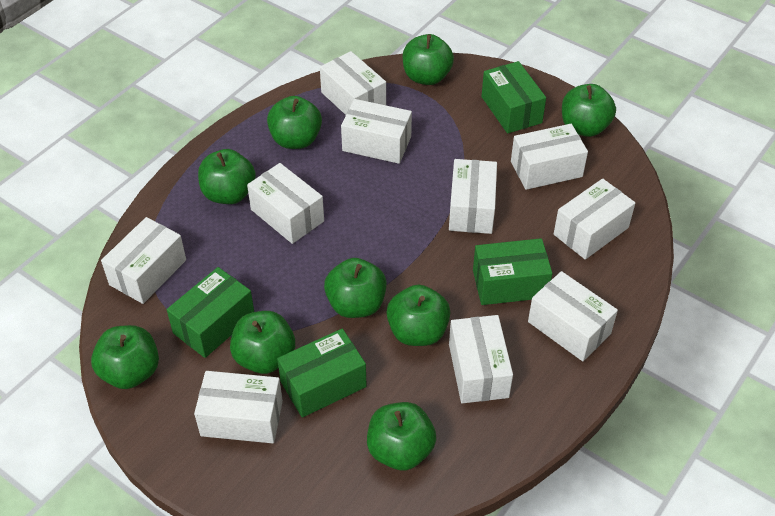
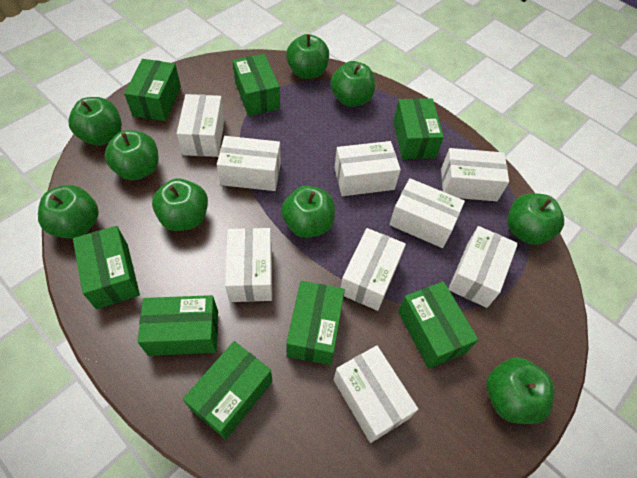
green box: [167,267,254,358] [277,329,367,417] [473,238,552,305] [481,61,546,134] = 4 -> [73,226,140,309] [124,59,181,121] [137,295,218,356] [183,341,273,440] [232,54,280,116] [286,281,345,365] [394,98,444,159] [398,281,478,369] = 8
white box: [101,217,186,304] [194,371,283,443] [247,163,324,244] [320,51,386,115] [341,99,412,164] [449,159,497,234] [449,315,513,403] [511,124,588,190] [528,271,618,361] [554,179,635,260] = 10 -> [177,94,225,157] [217,136,281,191] [225,228,272,302] [334,141,401,196] [334,346,418,443] [341,228,406,311] [389,178,465,248] [441,148,509,201] [448,226,518,308] = 9

